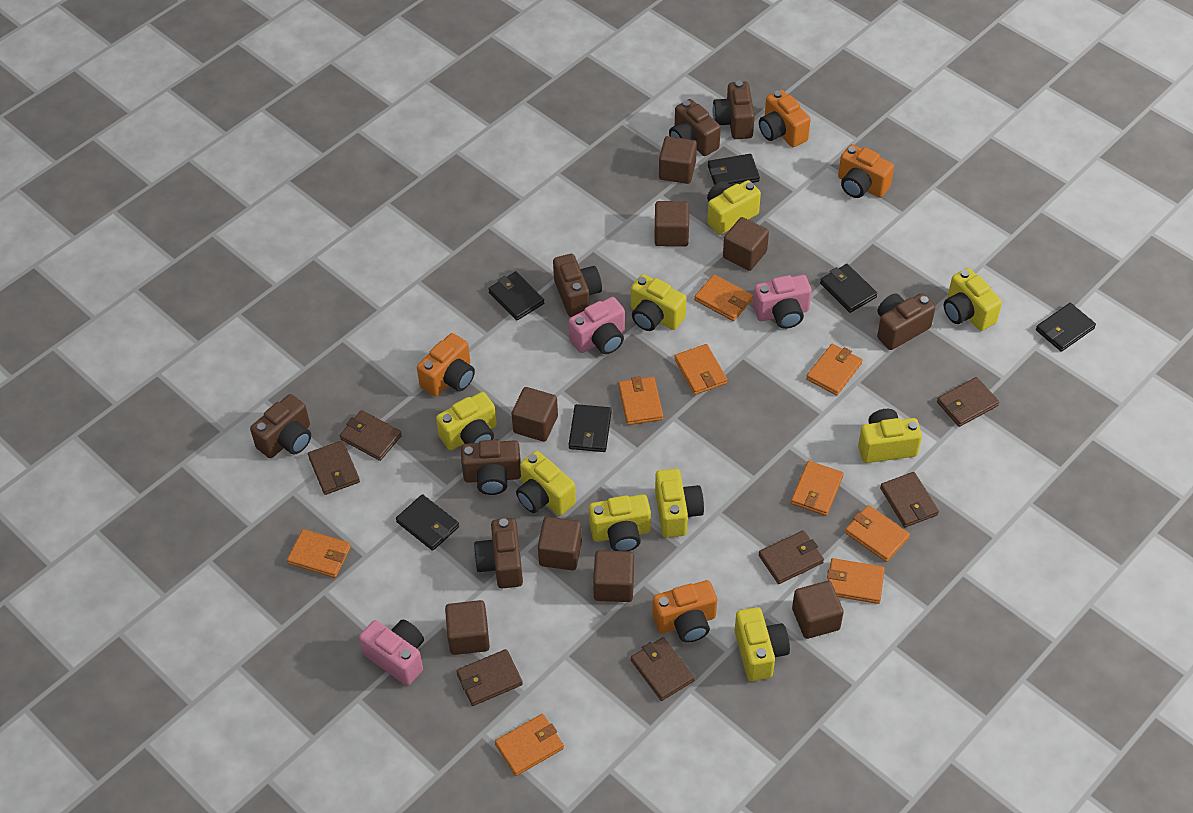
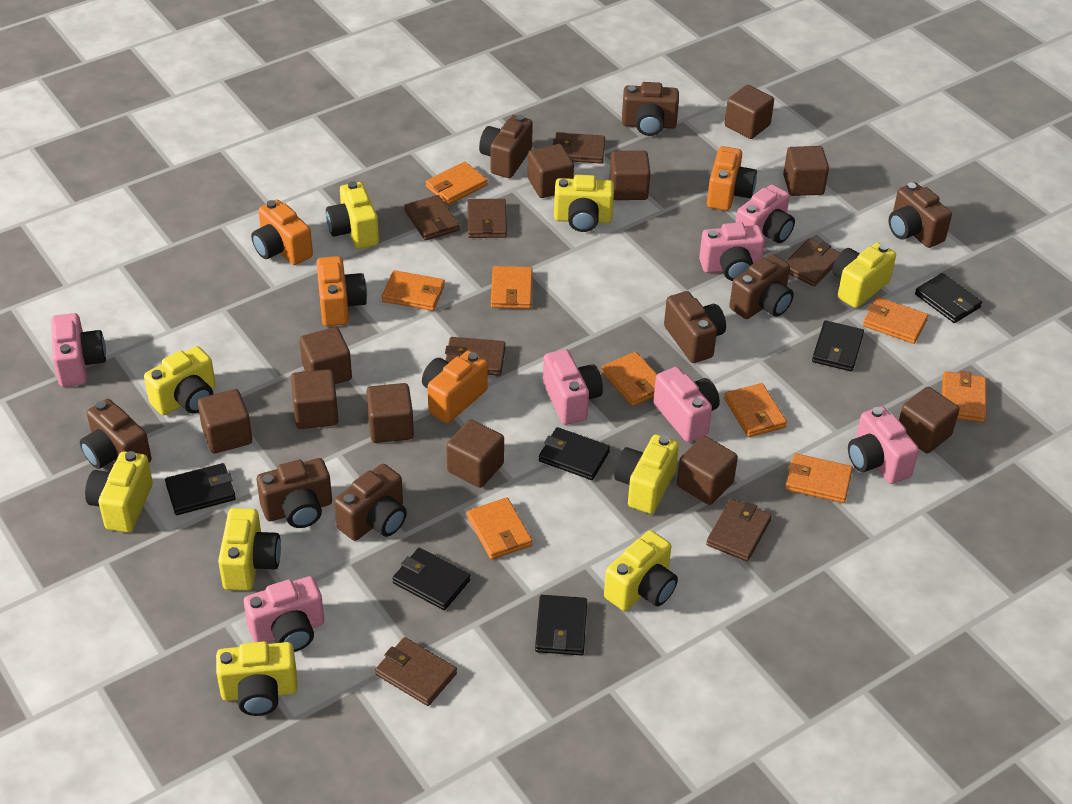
brown camera: [250,394,311,458] [461,440,521,495] [474,518,523,589] [553,254,602,317] [669,99,721,156] [713,81,755,139] [877,293,935,350] = 7 -> [80,399,151,469] [257,458,332,528] [334,464,407,541] [479,115,533,178] [622,82,679,136] [664,291,726,363] [729,254,794,319] [889,182,952,248] = 8
brown cube: [445,600,490,655] [512,387,558,442] [538,517,582,571] [593,550,634,602] [654,201,689,247] [659,136,697,184] [723,217,769,271] [792,581,844,639] = 8 -> [198,389,252,454] [291,369,339,429] [300,327,352,384] [366,383,414,443] [446,420,504,488] [528,144,574,198] [609,151,650,200] [677,436,738,505] [725,85,774,139] [783,146,829,196] [899,387,959,453] = 11
pink camera: [359,620,424,686] [569,297,625,354] [753,275,812,329] = 3 -> [51,313,106,387] [244,576,324,652] [543,349,603,425] [653,367,720,442] [699,222,765,281] [736,184,795,243] [848,406,919,484] = 7

